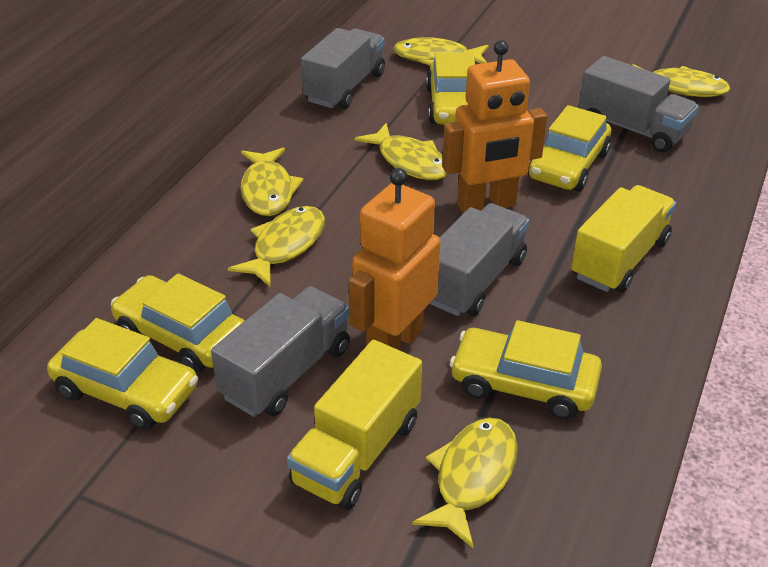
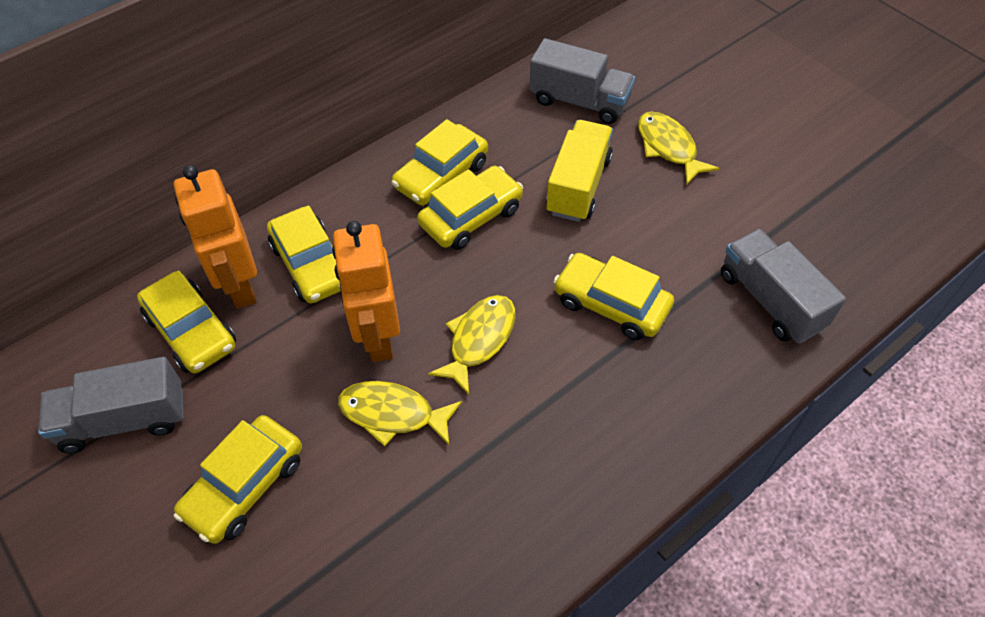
grey truck: [211,286,350,417] [301,28,385,109] [430,203,529,316] [579,56,698,152] = 4 -> [38,357,183,453] [530,38,635,124] [721,229,846,344] = 3
yellow car: [47,318,198,430] [111,273,244,373] [426,52,475,124] [450,320,602,420] [528,105,611,192] = 5 -> [137,271,236,373] [174,415,302,544] [267,205,341,303] [391,119,488,206] [417,166,523,250] [553,253,674,340] = 6
yellow fish: [228,206,325,287] [240,147,303,216] [354,123,447,180] [393,37,489,66] [412,418,518,548] [632,64,730,97] = 6 -> [338,381,462,446] [428,295,516,395] [638,112,720,185] = 3
yellow truck: [287,340,422,510] [571,185,676,293] = 2 -> [546,120,613,222] = 1

